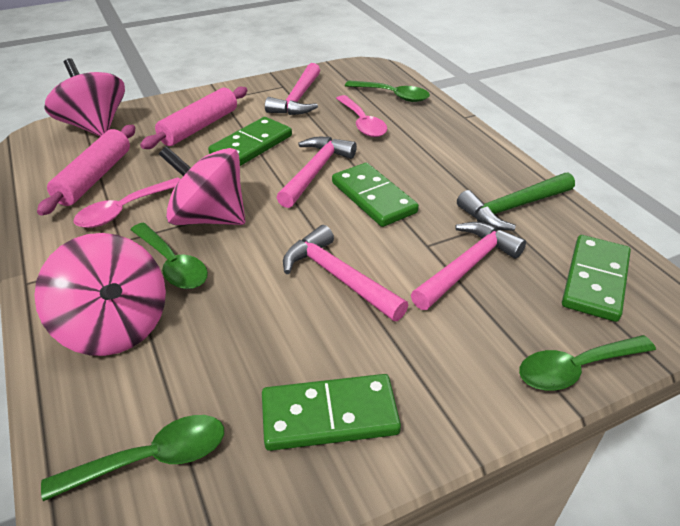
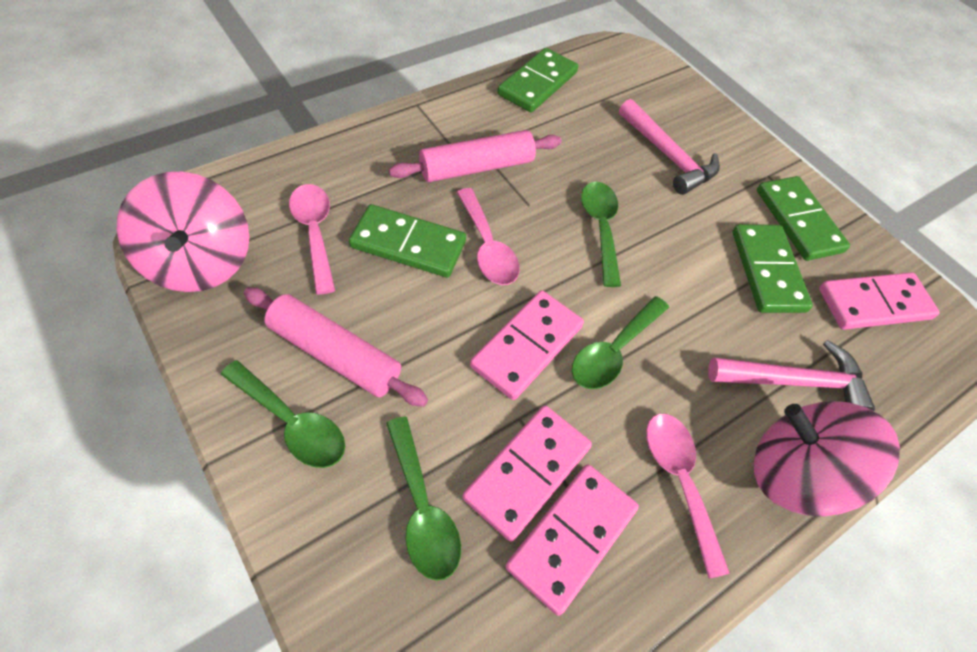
green hammer: [457,172,575,231] = 1 -> none = 0
pink domino: none = 0 -> [463,405,592,542] [470,290,584,400] [506,464,639,616] [819,272,940,330] = 4
pink hammer: [265,63,320,115] [276,137,357,208] [283,225,408,321] [411,222,526,310] = 4 -> [619,99,720,195] [708,340,875,411] = 2
pink spinning top: [34,233,166,356] [44,58,125,137] [159,146,245,225] = 3 -> [117,172,249,292] [754,401,900,516] = 2
pink spoon: [73,177,181,228] [336,95,387,137] = 2 -> [289,184,335,295] [457,188,520,285] [646,413,730,579] = 3

